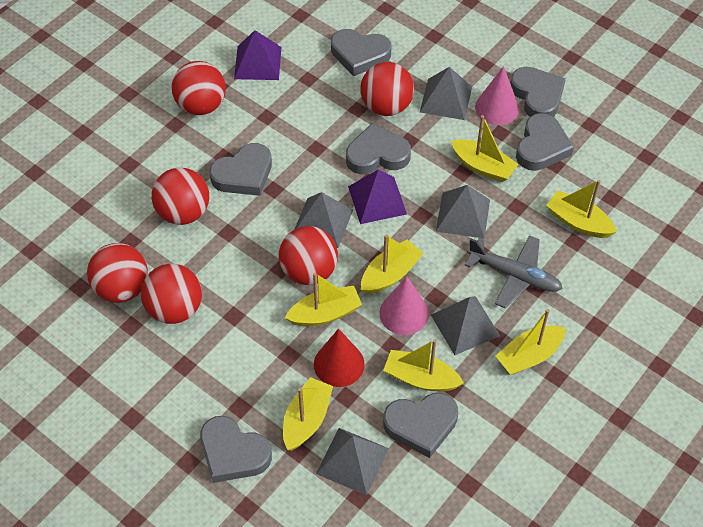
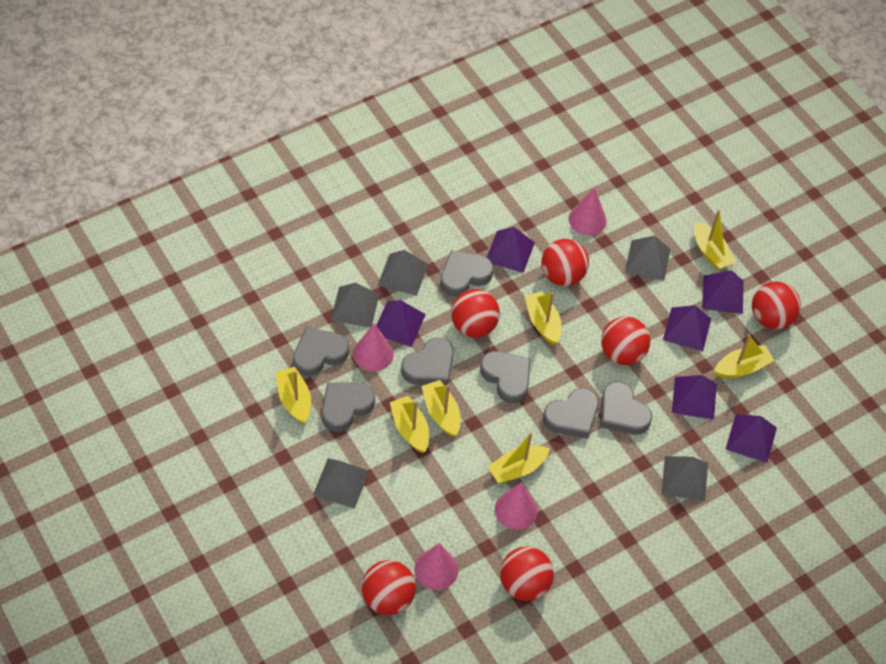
grey plane: [465,235,563,308] = 1 -> none = 0
pink cone: [379,276,429,335] [475,66,519,125] = 2 -> [353,323,394,371] [414,543,458,590] [495,482,537,530] [569,187,607,235] = 4
purple pyramid: [234,30,281,80] [348,169,407,224] = 2 -> [376,300,426,347] [487,227,535,273] [663,305,711,351] [672,375,717,420] [702,270,744,314] [726,414,777,463] = 6
red cone: [314,329,365,387] = 1 -> none = 0

